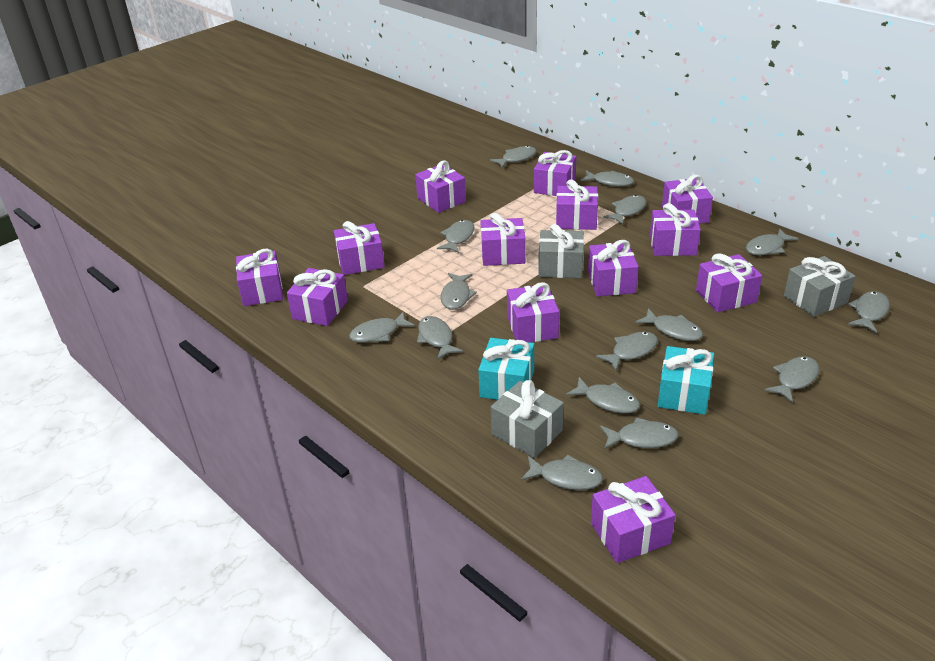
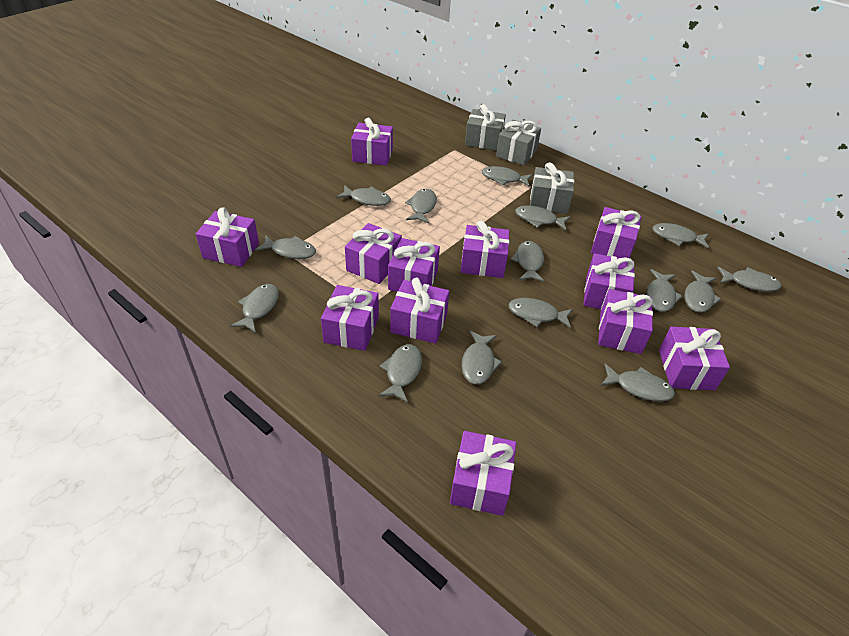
purple gift: [236,249,283,306] [287,268,348,326] [334,221,385,275] [415,160,466,213] [480,213,525,266] [507,282,559,342] [534,150,576,196] [556,179,598,230] [588,240,639,296] [591,476,675,563] [650,203,701,256] [662,175,713,224] [696,253,762,313] = 13 -> [196,207,259,267] [321,285,379,351] [345,223,402,284] [351,118,393,166] [388,238,440,292] [390,278,449,344] [450,431,516,516] [461,221,509,278] [583,253,635,309] [591,207,642,258] [598,289,653,354] [659,327,730,390] = 12
turquoise gift: [478,338,534,400] [658,346,714,415] = 2 -> none = 0

